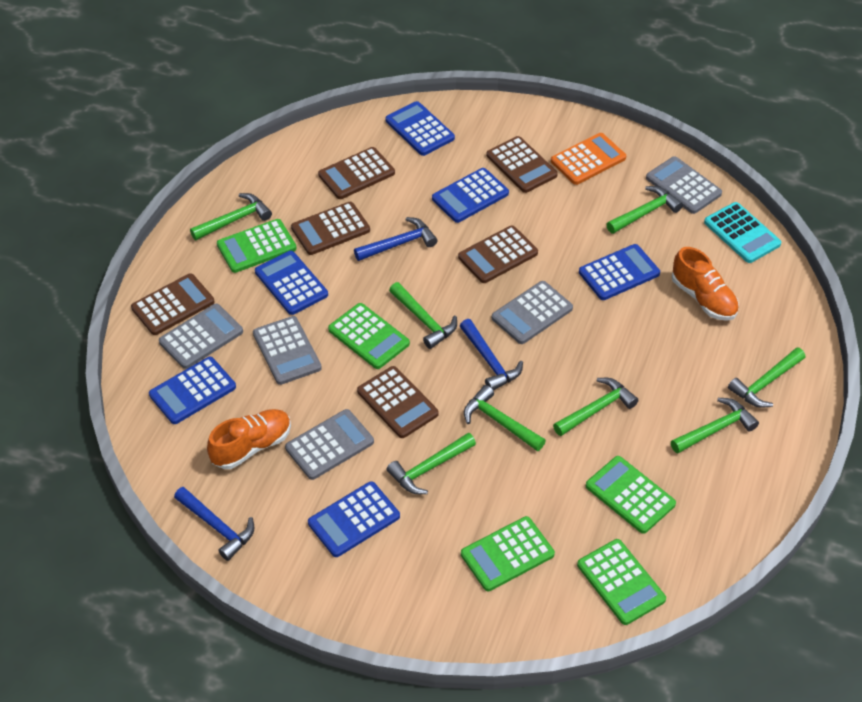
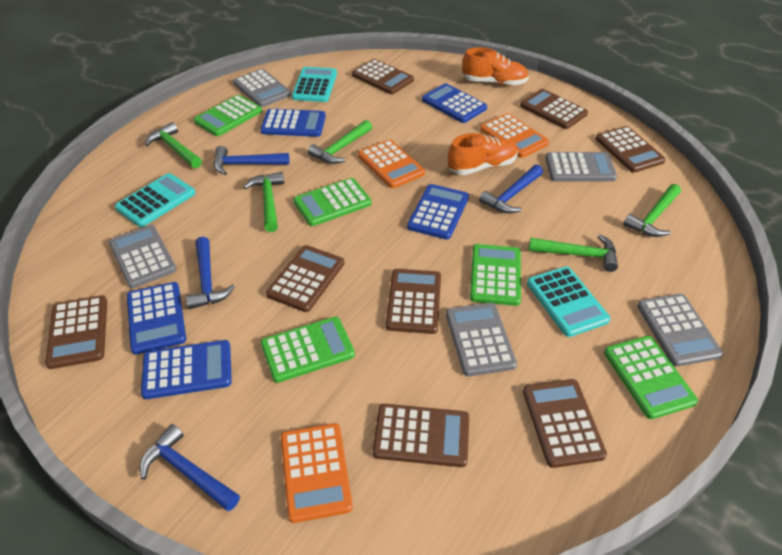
blue calculator: [149,357,236,424] [255,251,328,315] [308,481,400,557] [386,101,455,156] [432,168,509,223] [579,244,660,300] = 6 -> [127,282,186,355] [141,340,232,399] [260,109,326,137] [407,184,469,240] [422,83,487,123] = 5
blue hammer: [174,487,254,561] [354,217,438,261] [460,319,523,391] = 3 -> [140,424,240,511] [186,237,235,309] [214,146,290,175] [479,164,543,214] = 4
brown calculator: [131,273,215,335] [291,202,370,255] [318,147,395,199] [357,366,439,438] [458,225,538,283] [486,136,558,193] = 6 -> [45,295,107,369] [266,245,344,312] [352,59,414,94] [373,404,469,467] [386,269,441,334] [520,89,588,129] [523,379,607,468] [596,126,666,173] = 8
green hammer: [190,193,272,240] [386,433,476,494] [389,282,457,349] [464,385,546,451] [553,378,639,436] [606,186,683,234] [671,398,759,454] [728,347,805,408] = 8 -> [145,122,202,168] [243,172,284,232] [308,120,372,164] [529,234,618,272] [623,184,681,237] = 5
orange calculator: [551,133,626,185] = 1 -> [281,423,353,523] [358,139,425,188] [480,113,549,158] = 3
turquoise calculator: [704,202,781,263] = 1 -> [115,173,196,227] [292,67,337,102] [527,266,610,337] = 3

